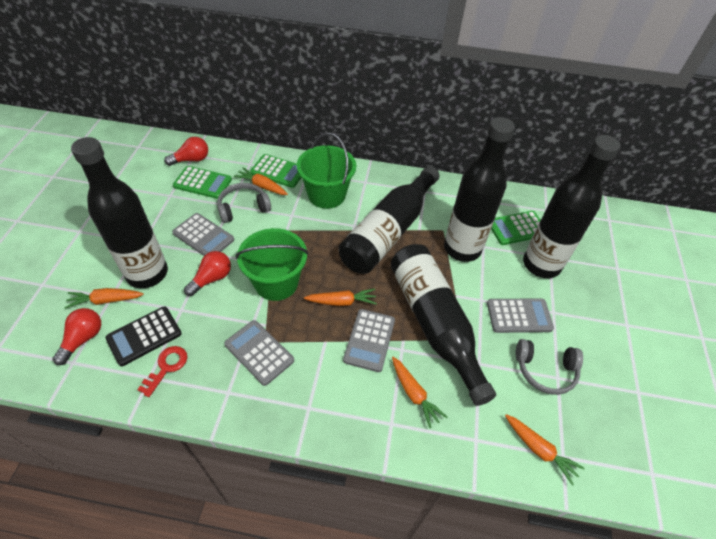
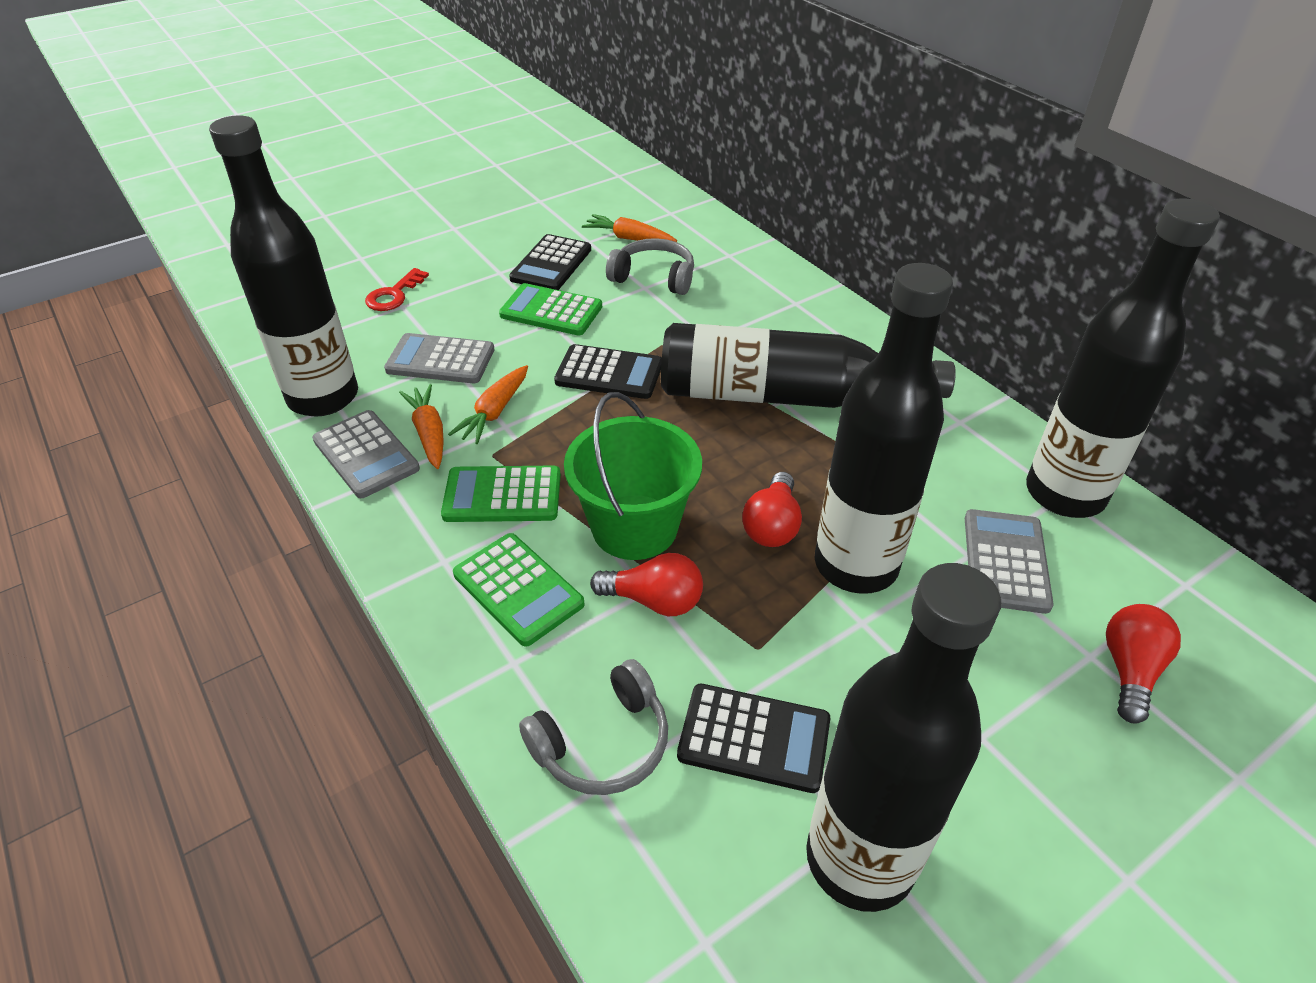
black calculator: [105,306,182,366] = 1 -> [509,234,591,290] [554,344,662,399] [677,684,830,793] = 3
green bucket: [236,228,309,301] [297,132,356,209] = 2 -> [564,392,702,560] = 1
grey calculator: [172,213,234,256] [224,320,294,386] [343,309,395,372] [487,298,554,333] = 4 -> [312,410,420,498] [384,333,495,383] [965,509,1054,614] = 3
orange carrot: [64,288,144,309] [233,167,288,195] [304,289,377,306] [392,357,447,428] [505,414,585,486] = 5 -> [399,384,444,469] [448,365,528,444] [582,214,677,242] = 3

